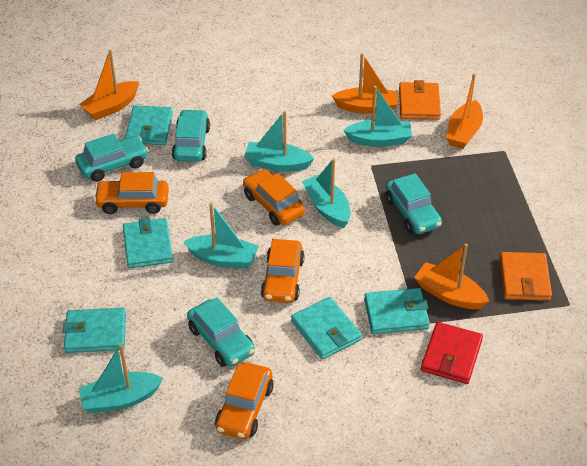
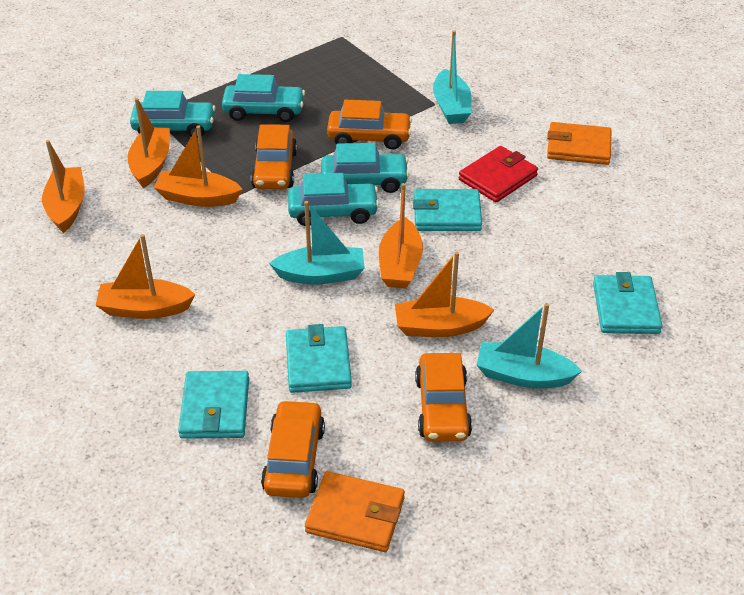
orange boat: [79,50,139,120] [332,53,398,114] [414,244,489,309] [446,73,483,149] = 4 -> [42,140,85,233] [95,234,196,319] [128,98,170,188] [154,126,242,207] [379,183,423,289] [395,251,494,337] = 6
turquoise boat: [78,344,163,413] [184,203,259,269] [244,111,314,172] [302,158,351,228] [343,86,412,147] = 5 -> [269,201,365,285] [433,30,471,124] [477,303,582,388] = 3
turquoise wallet: [63,307,126,353] [123,218,173,268] [125,106,173,145] [291,297,362,359] [364,288,430,334] = 5 -> [178,371,249,439] [286,324,352,393] [413,189,482,231] [593,272,662,334] = 4

